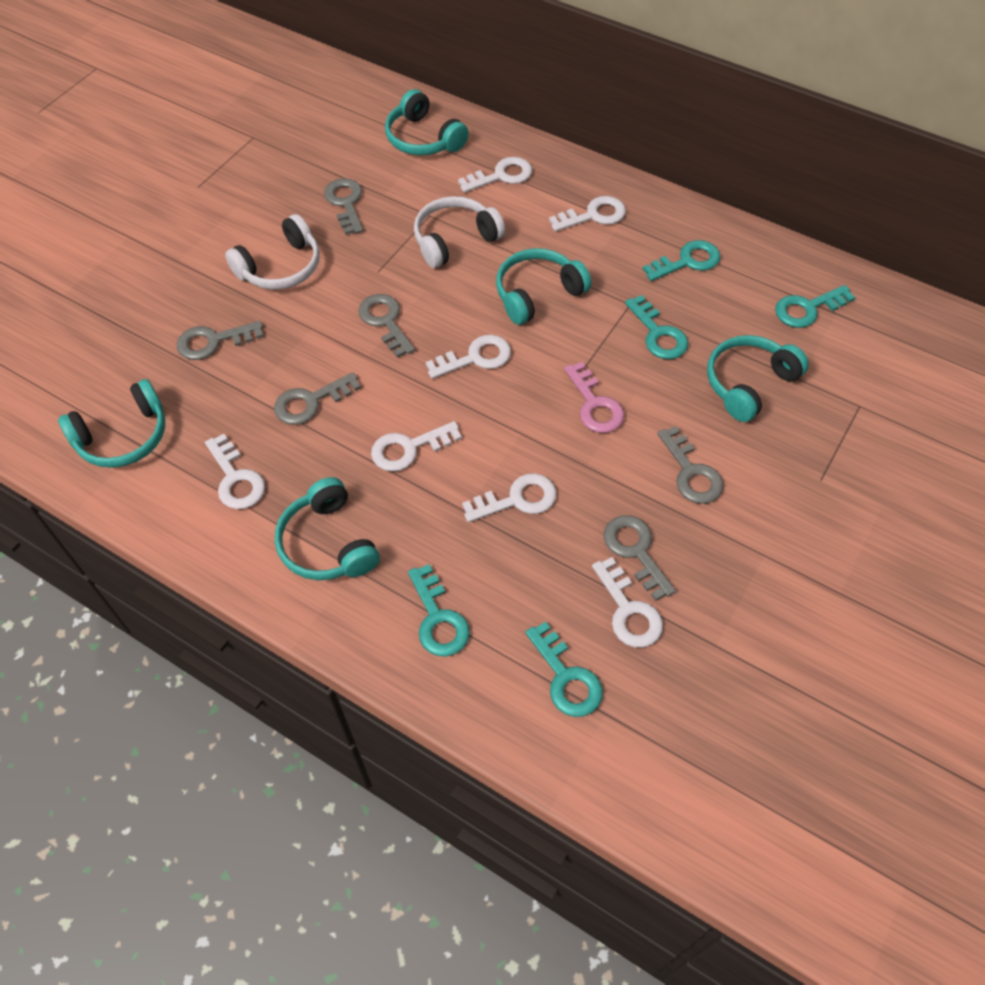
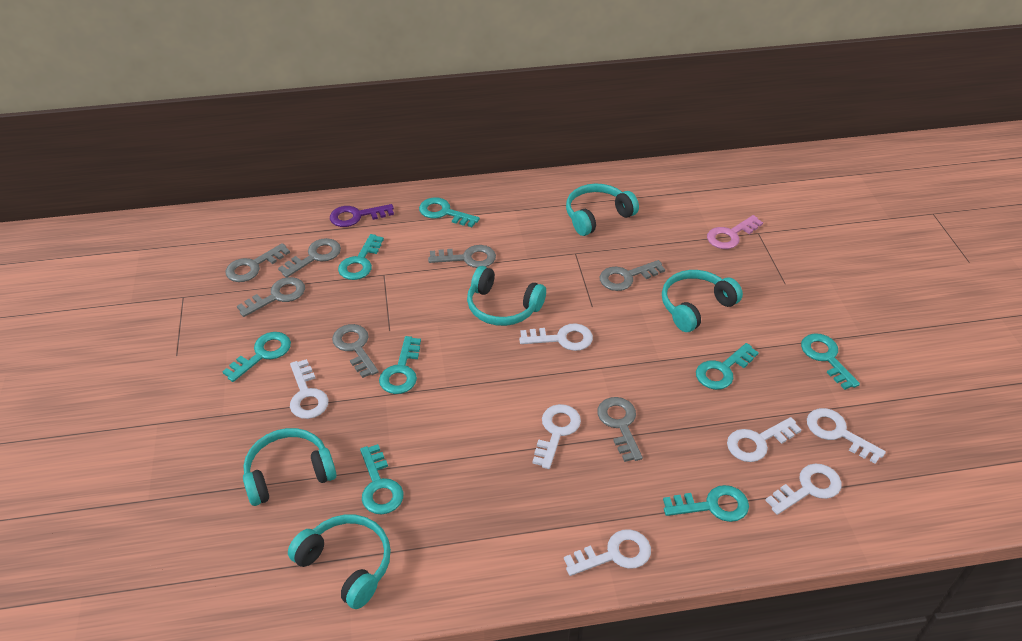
grey key: [177,321,263,360] [274,372,361,425] [324,178,363,235] [358,294,415,358] [603,515,676,601] [657,426,724,504] = 6 -> [225,243,290,282] [237,277,305,317] [278,238,341,277] [332,324,378,378] [428,245,496,268] [597,397,643,462] [600,260,665,291] = 7
purple key: none = 0 -> [330,204,394,227] = 1
turquoise key: [408,564,470,657] [525,621,603,717] [625,295,688,359] [643,240,720,281] [775,285,855,328] = 5 -> [222,332,291,382] [338,234,384,280] [360,444,403,514] [379,336,421,394] [419,197,480,227] [663,485,749,522] [696,343,759,390] [801,333,860,390] = 8
white headphones: [225,214,320,290] [414,196,505,268] = 2 -> none = 0

